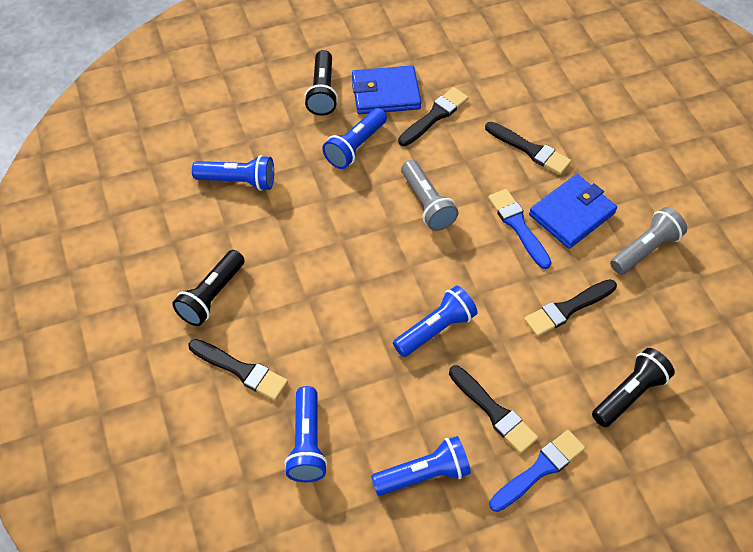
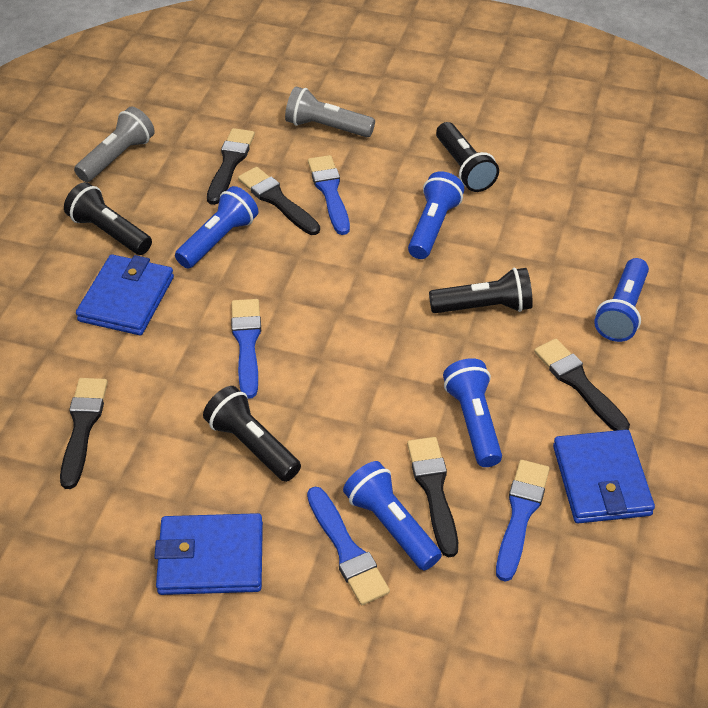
black flashlight: [172,250,245,326] [304,50,338,116] [592,348,675,427] = 3 -> [64,182,152,255] [203,386,301,482] [429,268,533,313] [436,122,499,192] = 4
blue brush: [488,189,551,269] [489,430,585,512] = 2 -> [231,299,261,399] [307,487,390,605] [308,155,350,235] [496,460,550,582] = 4
blue wallet: [352,65,421,114] [529,174,617,249] = 2 -> [76,254,174,335] [154,513,263,595] [553,430,655,523] = 3

